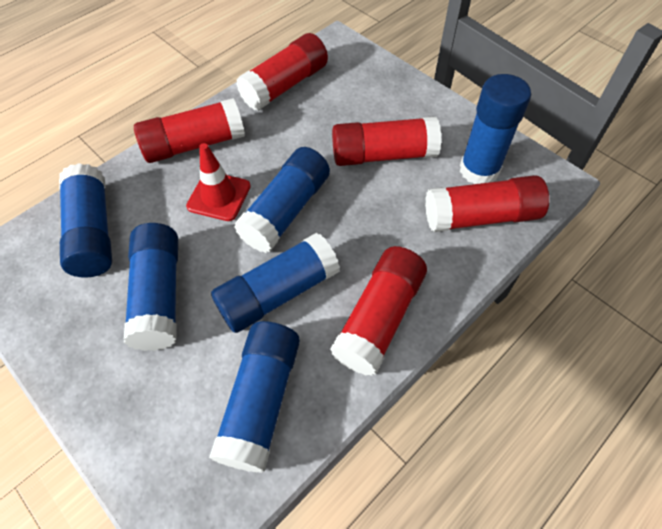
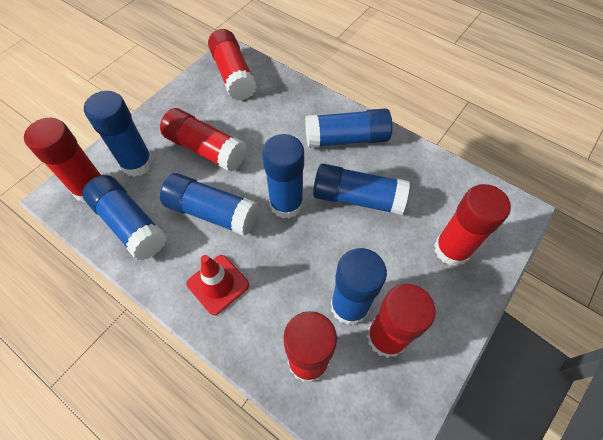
blue glue stick: [59,163,112,278] [124,223,178,351] [209,321,300,473] [211,233,340,333] [234,147,330,253] [460,74,531,184] = 6 -> [82,175,167,260] [84,91,153,177] [160,173,258,236] [262,134,304,219] [305,108,392,148] [313,164,410,215] [330,248,387,325] = 7
red glue stick: [134,98,245,163] [236,33,328,111] [330,246,427,376] [332,116,441,166] [425,175,549,232] = 5 -> [24,118,101,203] [160,108,247,172] [208,29,257,101] [283,311,337,383] [367,284,436,358] [434,184,511,266] = 6

